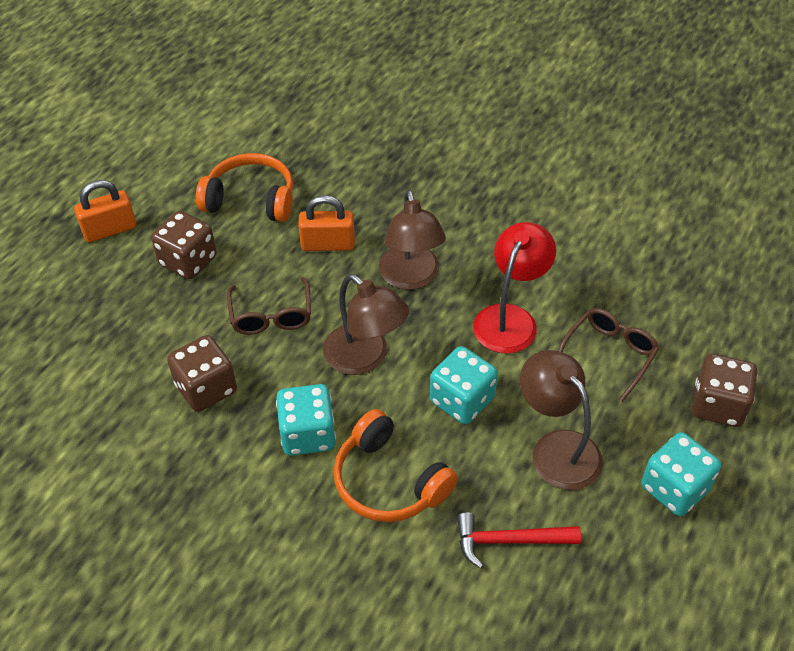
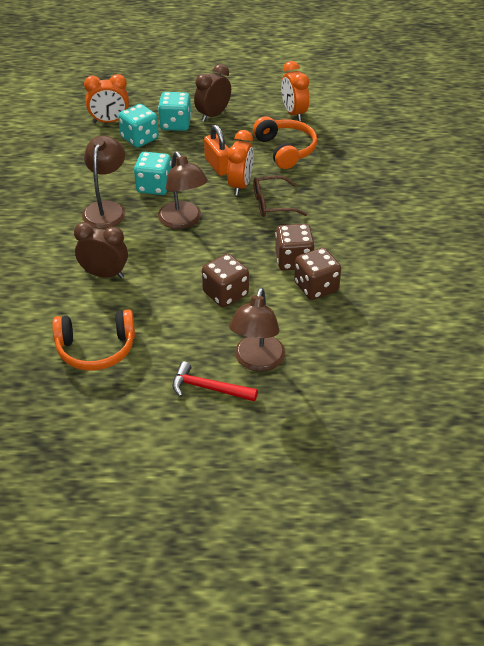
brown clock: none = 0 -> [74,222,128,278] [194,64,231,122] = 2
brown glasses: [227,277,311,335] [558,308,660,402] = 2 -> [253,176,307,217] = 1
orange clock: none = 0 -> [84,74,129,123] [227,130,254,195] [281,61,309,121] = 3
orange padlock: [74,180,137,243] [298,195,355,251] = 2 -> [204,125,229,176] = 1
red lamp: [473,222,556,354] = 1 -> none = 0

